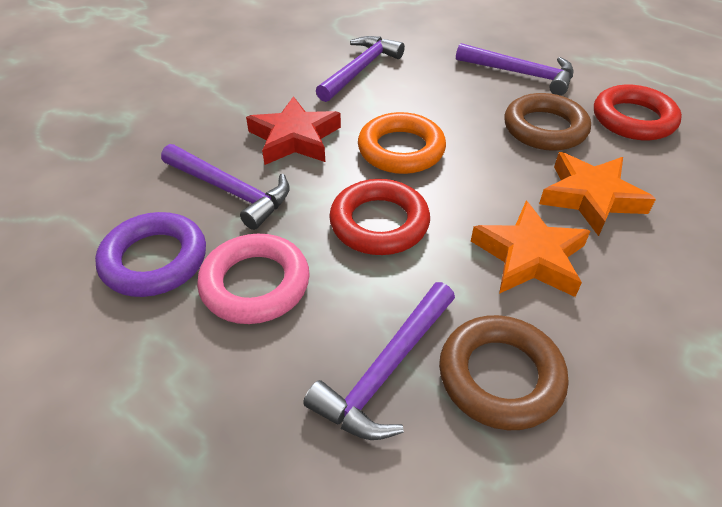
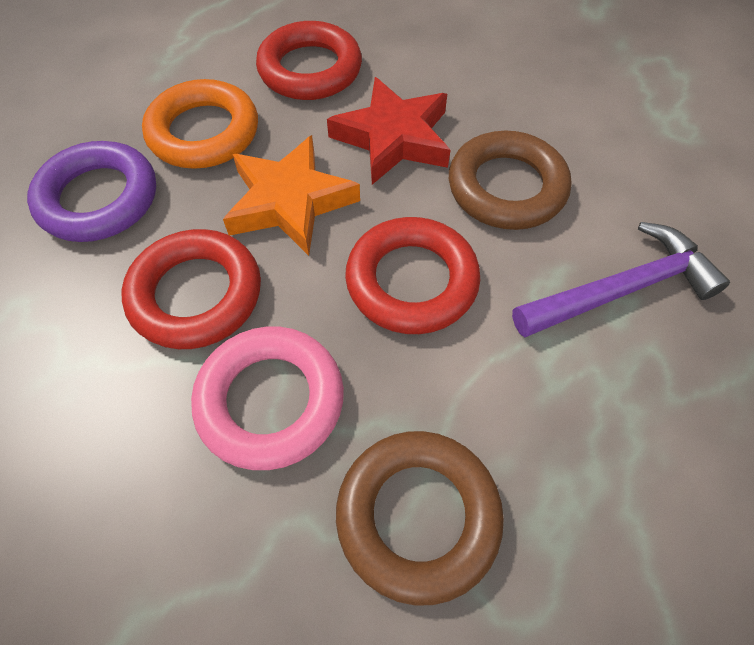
orange star: [471,201,590,297] [539,152,656,236] = 2 -> [223,135,360,256] = 1
purple hammer: [161,144,289,230] [303,282,455,440] [316,36,405,102] [456,43,573,96] = 4 -> [512,222,730,337] = 1
red ring: [329,179,430,255] [594,85,682,140] = 2 -> [122,229,261,349] [256,21,362,100] [345,217,480,334] = 3

